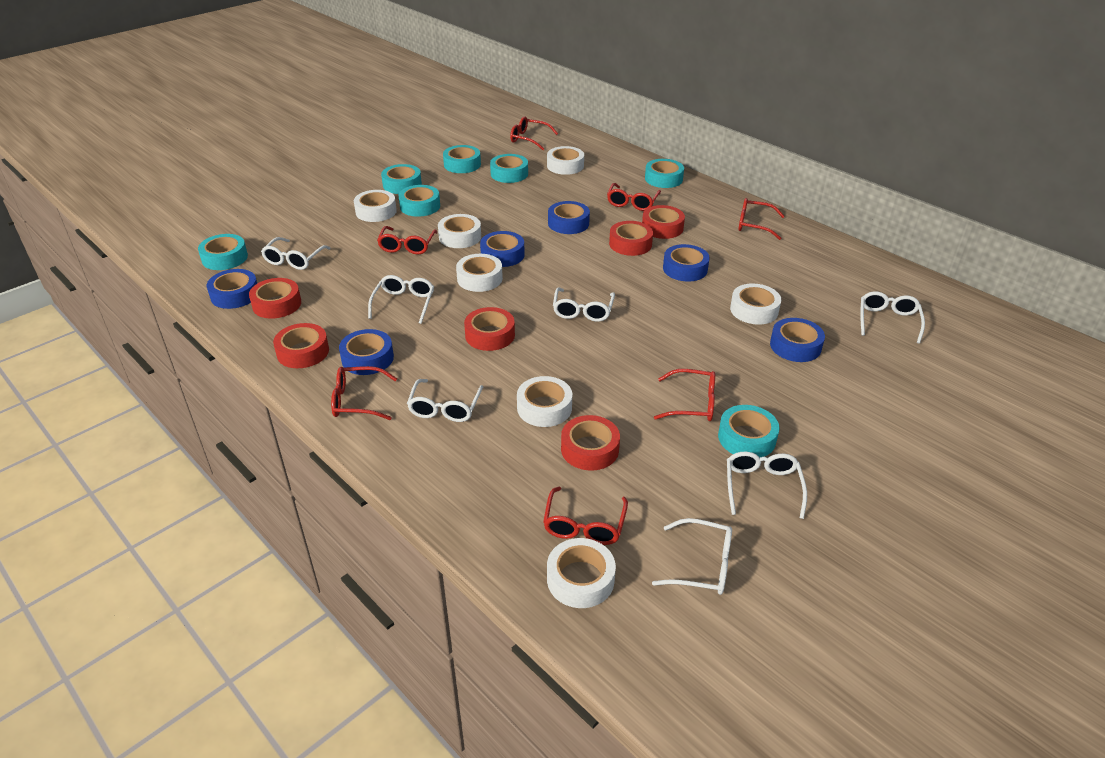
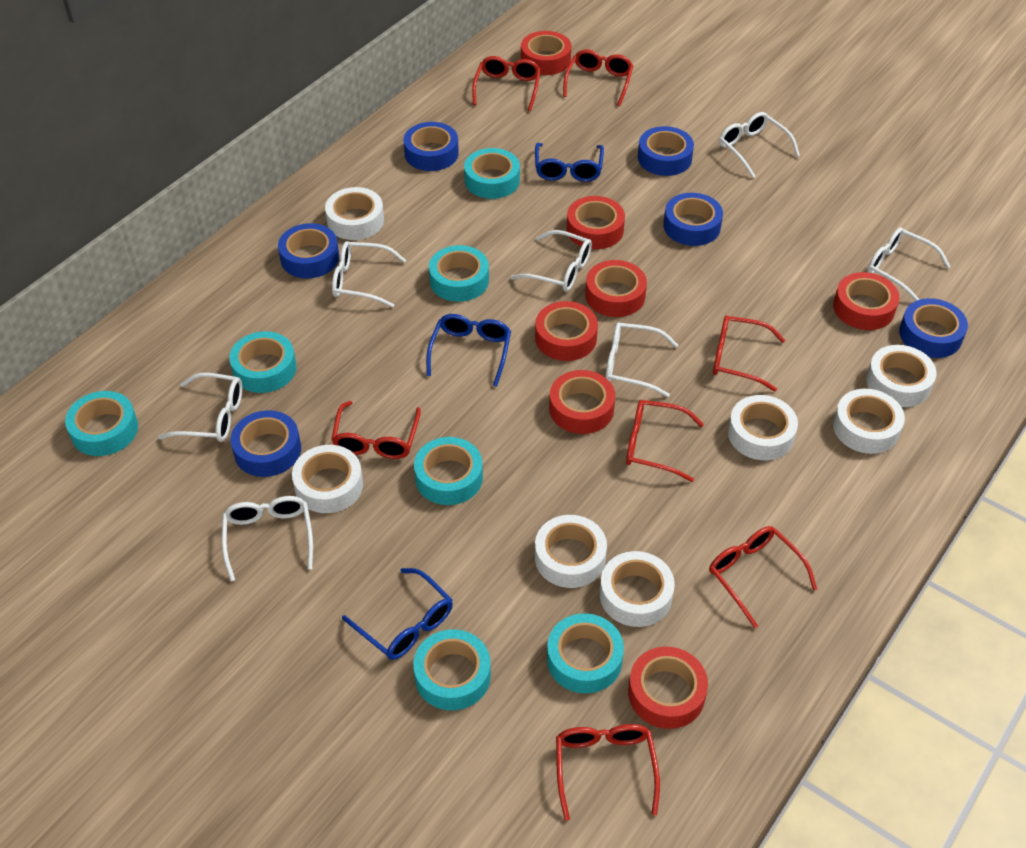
blue glasses: none = 0 -> [342,568,453,660] [426,314,511,387] [535,143,604,182] = 3
red tape: [249,278,301,319] [273,323,329,368] [464,307,515,351] [561,415,620,471] [609,221,653,256] [642,205,685,239] = 6 -> [521,31,571,75] [535,301,598,361] [549,370,615,434] [567,196,625,249] [585,260,647,317] [628,647,708,729] [833,272,899,330] = 7

